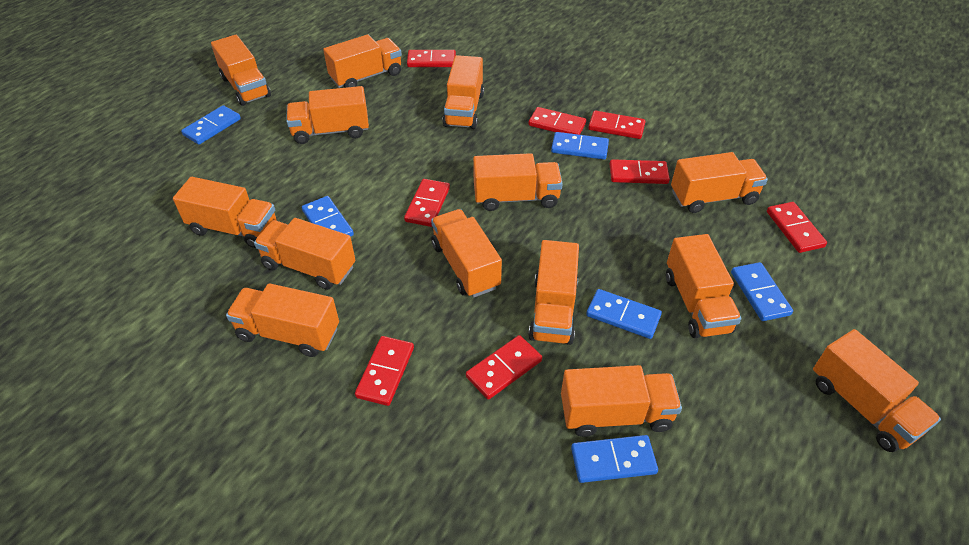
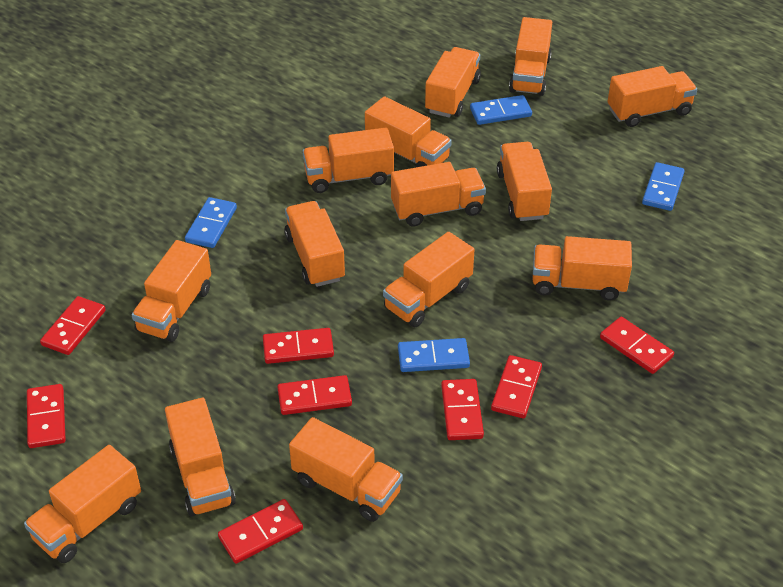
blue domino: [181,105,241,144] [302,196,354,237] [551,132,609,160] [571,435,658,483] [586,289,662,339] [731,262,793,321] = 6 -> [185,197,237,248] [398,338,470,372] [470,95,532,125] [642,162,685,211] = 4

